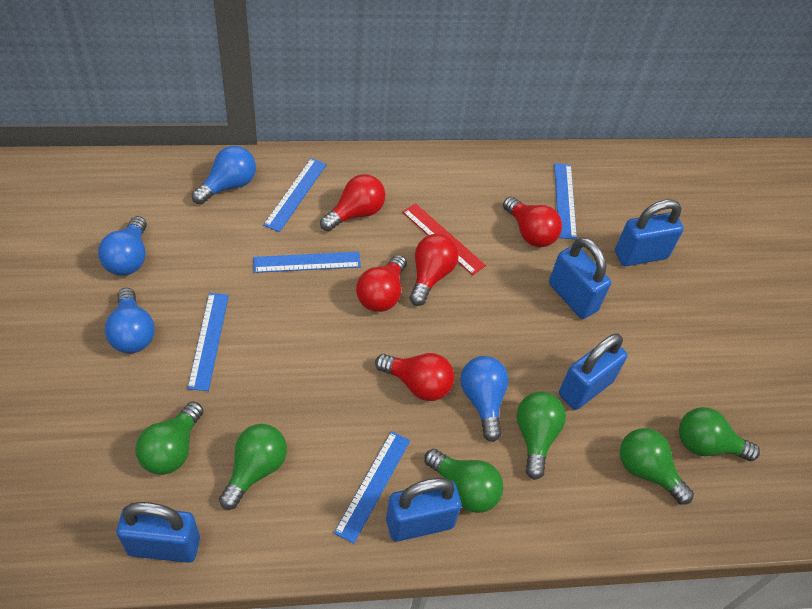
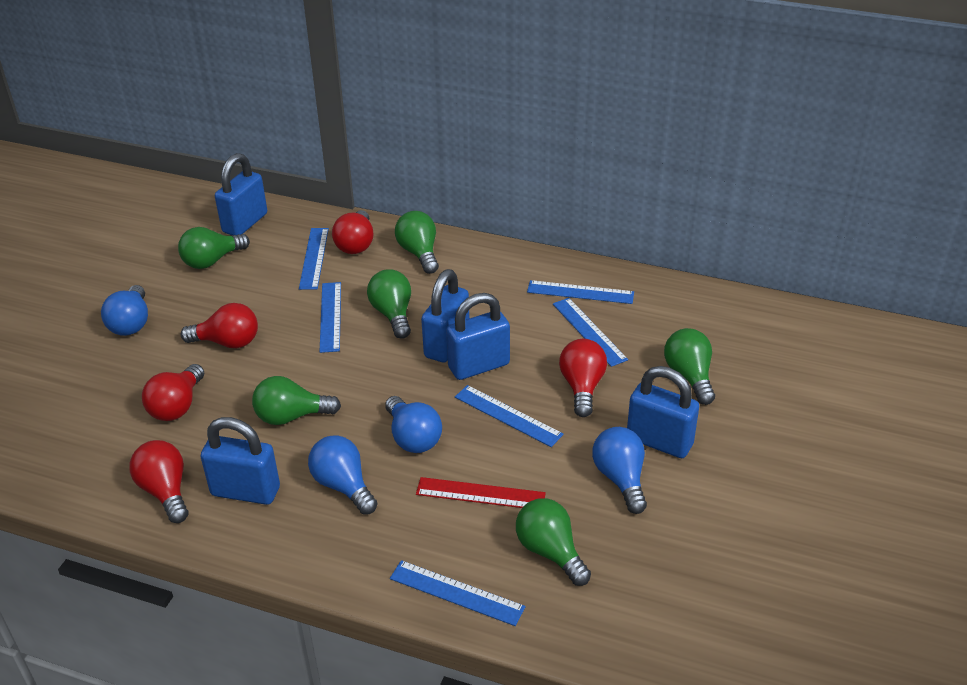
blue ruler: [187,293,229,391] [253,252,361,273] [263,158,327,232] [334,431,410,544] [554,163,577,240] = 5 -> [299,228,329,290] [319,282,341,353] [390,560,526,626] [455,385,564,447] [527,280,634,304] [553,298,628,367] = 6

